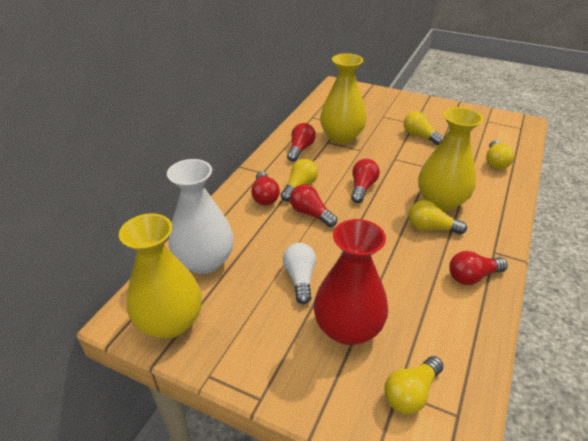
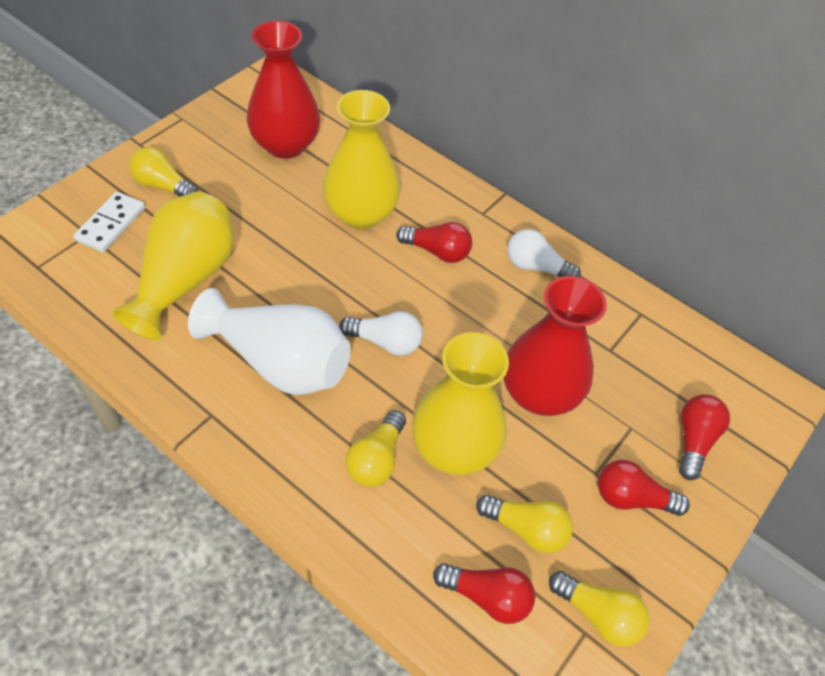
red light bulb: [251,171,280,205] [287,123,316,162] [290,184,337,227] [351,159,380,203] [449,251,508,285] = 5 -> [396,222,472,263] [433,563,535,624] [598,460,690,516] [679,394,730,480] = 4
red vase: [314,219,388,345] = 1 -> [247,21,320,159] [504,276,607,416] = 2
white domino: none = 0 -> [73,192,145,252] = 1
white light bulb: [283,243,316,304] = 1 -> [339,311,423,356] [507,229,581,277] = 2
yellow light bulb: [281,159,318,201] [384,356,444,414] [404,111,444,145] [409,200,467,235] [486,140,514,170] = 5 -> [129,147,199,197] [345,410,406,487] [476,495,573,553] [549,571,649,647] = 4

